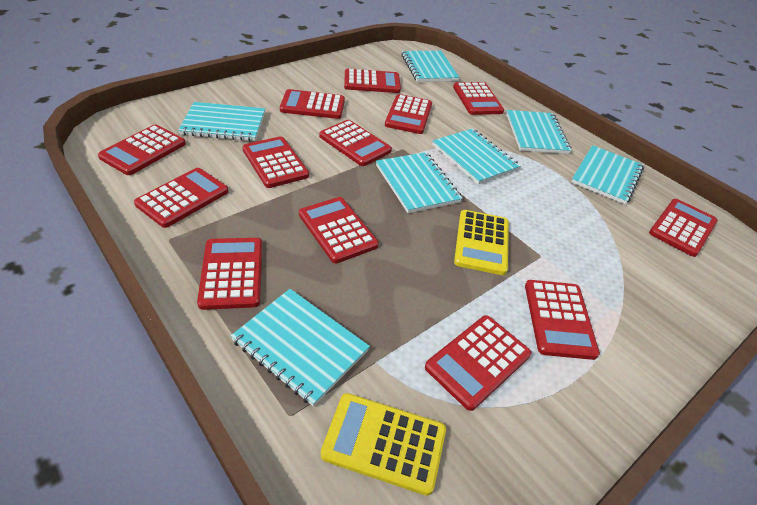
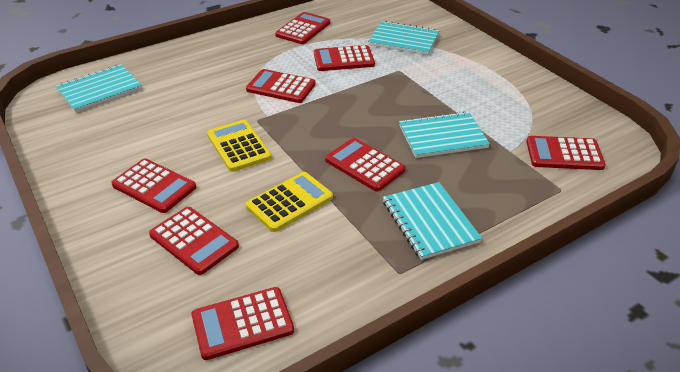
red calculator: [98,125,186,175] [134,168,229,228] [197,238,262,310] [242,136,309,188] [280,89,345,119] [299,197,379,263] [319,120,392,166] [344,69,401,93] [385,94,432,134] [425,315,531,411] [453,82,504,115] [525,280,600,360] [649,199,718,257] = 13 -> [111,159,196,213] [149,207,239,275] [191,287,294,360] [246,69,316,103] [275,12,330,44] [314,45,375,71] [325,138,406,191] [526,136,606,170] = 8
turquoise notebook: [178,102,265,141] [231,289,370,406] [376,152,463,213] [401,51,460,82] [432,128,520,184] [506,110,571,154] [571,145,644,204] = 7 -> [56,64,142,112] [368,21,439,55] [383,182,482,260] [399,111,490,158] = 4

